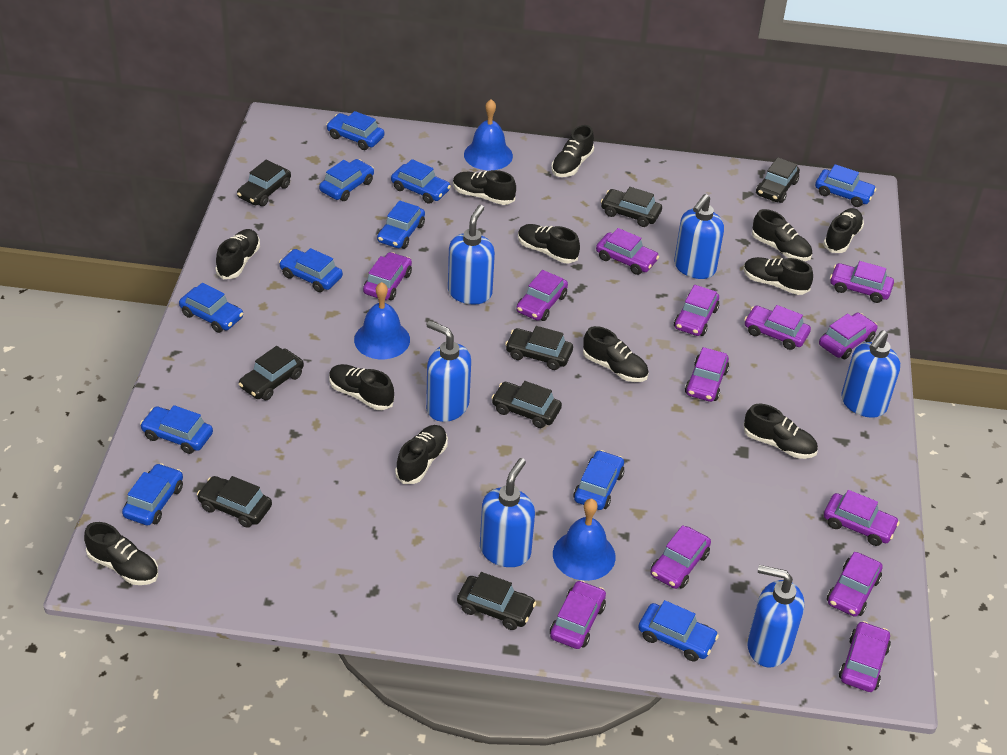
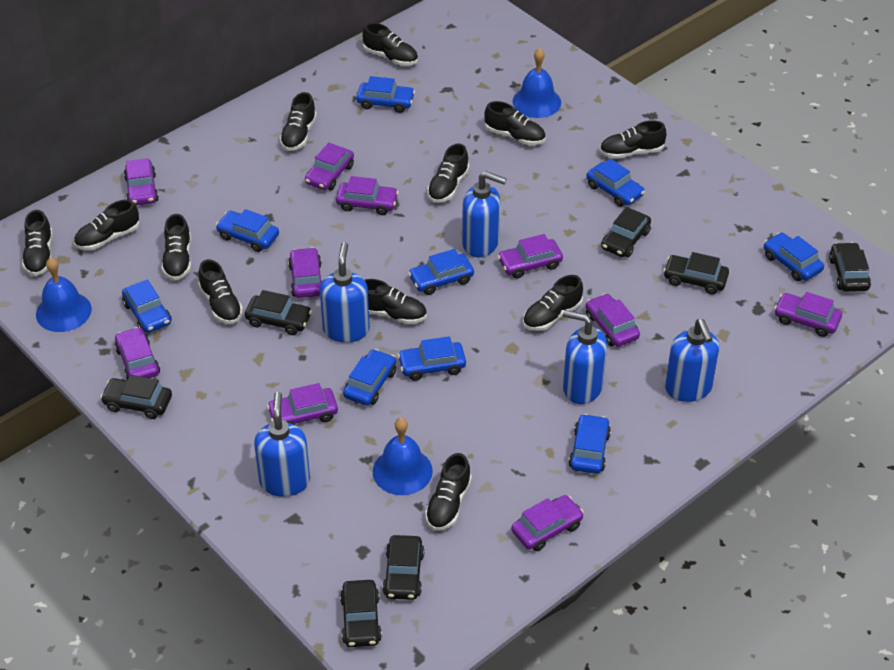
black car: [197,476,272,528] [237,160,291,206] [239,346,304,400] [457,572,536,630] [492,381,562,428] [505,326,573,370] [601,187,662,227] [756,157,800,203] = 8 -> [100,375,172,419] [244,290,312,335] [340,580,382,647] [383,535,425,600] [601,207,651,257] [663,252,729,294] [829,242,871,292] = 7
blue car: [122,463,183,525] [140,405,213,454] [179,283,243,333] [279,248,343,292] [319,159,374,201] [326,111,384,150] [377,200,425,249] [391,159,451,204] [573,450,624,510] [638,600,719,661] [815,164,876,207] = 11 -> [122,279,172,333] [216,209,279,252] [343,349,396,406] [356,76,415,113] [398,336,466,381] [408,249,474,295] [569,414,611,474] [586,159,645,207] [764,232,824,281] = 9
blue soap dispenser: [426,321,471,422] [448,205,495,305] [480,458,535,567] [674,194,724,279] [747,565,804,667] [841,330,900,418] = 6 -> [254,392,310,497] [320,242,370,343] [462,171,507,257] [563,310,607,404] [665,319,719,402] = 5
purple car: [363,252,412,300] [516,270,568,321] [550,580,606,649] [596,228,659,275] [650,525,711,589] [674,285,719,336] [685,347,729,402] [744,305,811,350] [819,312,877,359] [824,490,899,546] [827,552,883,617] [830,261,894,303] [839,621,891,692] = 13 -> [115,327,160,380] [124,158,159,205] [267,383,338,424] [288,247,322,298] [305,142,354,190] [336,176,399,215] [498,234,563,279] [511,495,584,551] [585,293,640,347] [774,292,842,337] = 10

